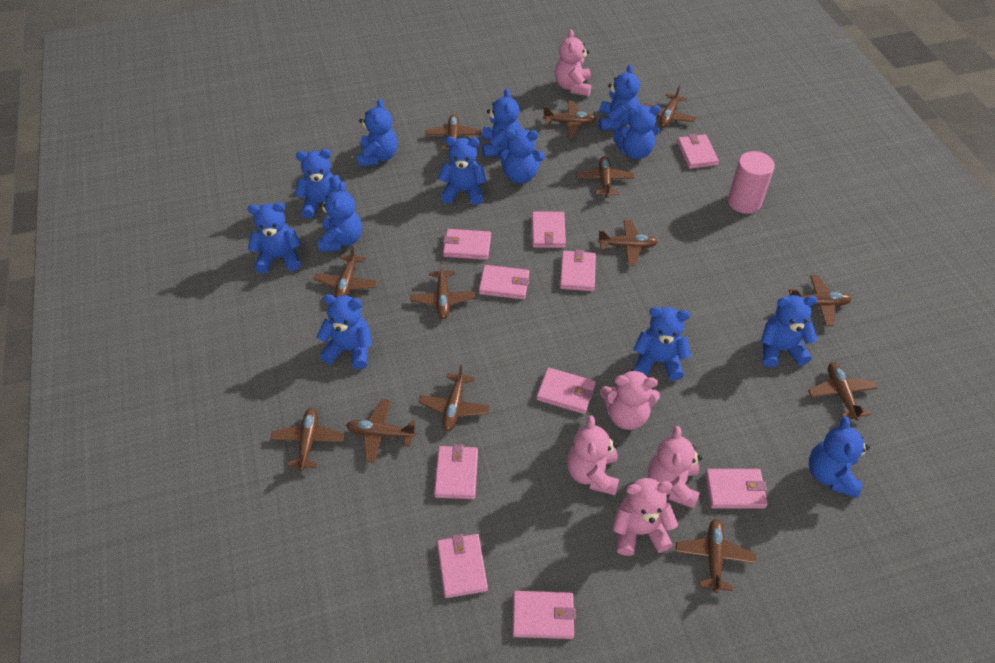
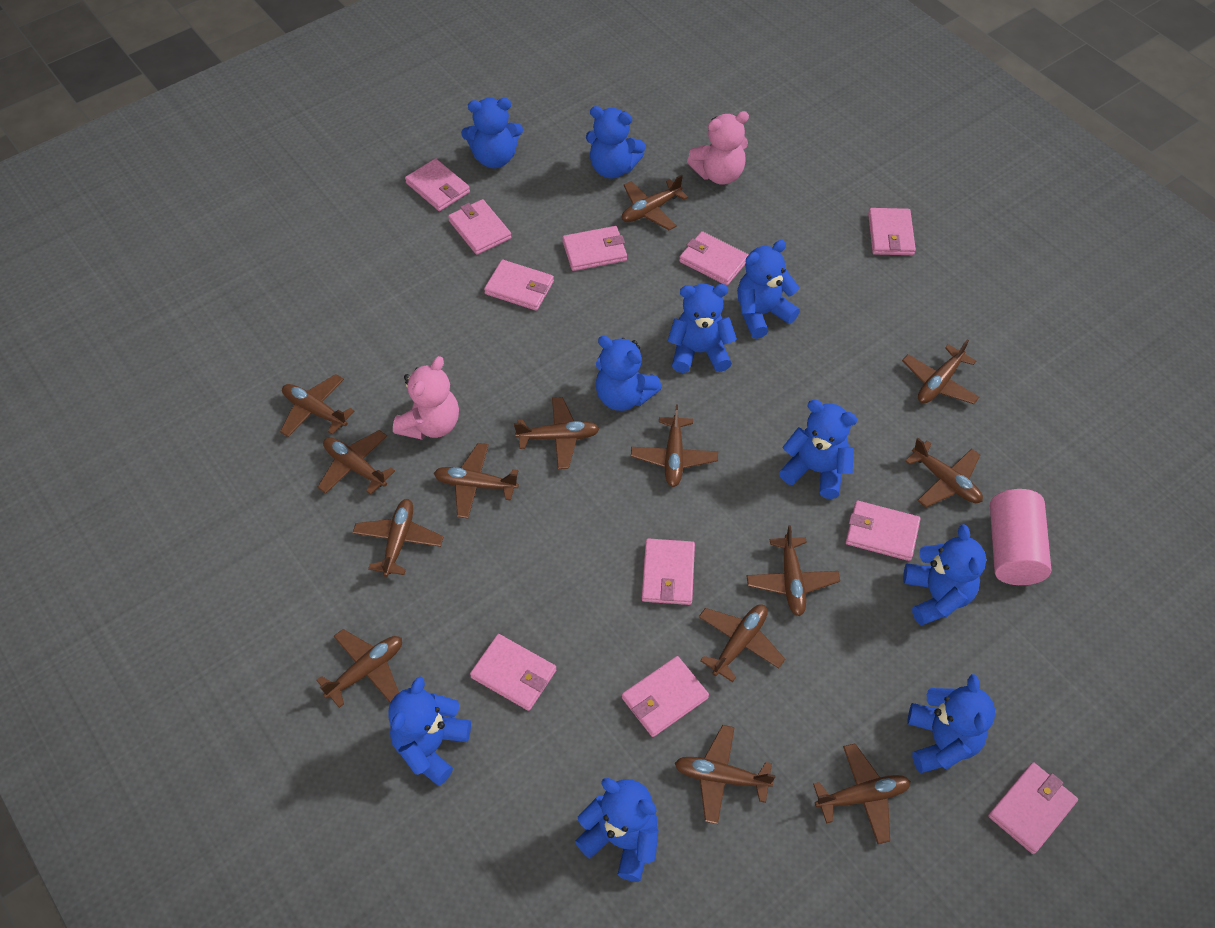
blue teddy bear: [248,202,301,274] [295,149,341,219] [317,294,372,369] [318,181,362,252] [357,99,397,167] [438,136,487,205] [482,88,521,157] [497,129,545,184] [599,64,640,130] [613,105,661,159] [633,307,691,381] [761,295,818,367] [809,416,870,498] = 13 -> [388,677,471,786] [461,98,523,168] [575,778,658,882] [586,106,646,179] [596,336,662,411] [668,284,737,373] [737,240,800,339] [779,400,857,499] [903,524,986,626] [907,674,995,773] = 10
brown plane: [270,408,344,471] [314,245,378,298] [346,399,416,463] [410,260,475,319] [418,365,490,431] [426,114,481,150] [543,101,596,137] [577,156,635,197] [597,220,658,266] [644,85,696,128] [676,519,756,593] [789,275,852,326] [808,362,878,420] = 13 -> [280,374,354,437] [317,430,395,495] [317,629,402,708] [353,499,443,577] [434,443,519,519] [514,397,599,469] [622,175,688,230] [631,405,718,487] [675,725,776,824] [699,604,785,682] [747,525,840,616] [813,743,911,844] [902,339,979,404] [905,438,983,507] = 14
pink teddy bear: [555,29,591,96] [567,415,619,495] [600,369,660,430] [612,478,678,556] [648,426,702,508] = 5 -> [393,356,459,440] [687,111,749,185] = 2
pink wallet: [434,444,478,499] [437,534,488,598] [443,229,491,260] [479,265,529,300] [513,591,576,639] [532,211,566,248] [536,368,596,414] [560,249,596,291] [677,134,719,169] [705,469,768,509] = 10 -> [405,158,470,211] [448,199,511,255] [470,634,556,711] [484,260,554,311] [562,226,627,271] [622,656,709,737] [642,538,695,605] [679,231,749,286] [846,501,920,561] [868,208,916,255] [988,762,1078,854] = 11

